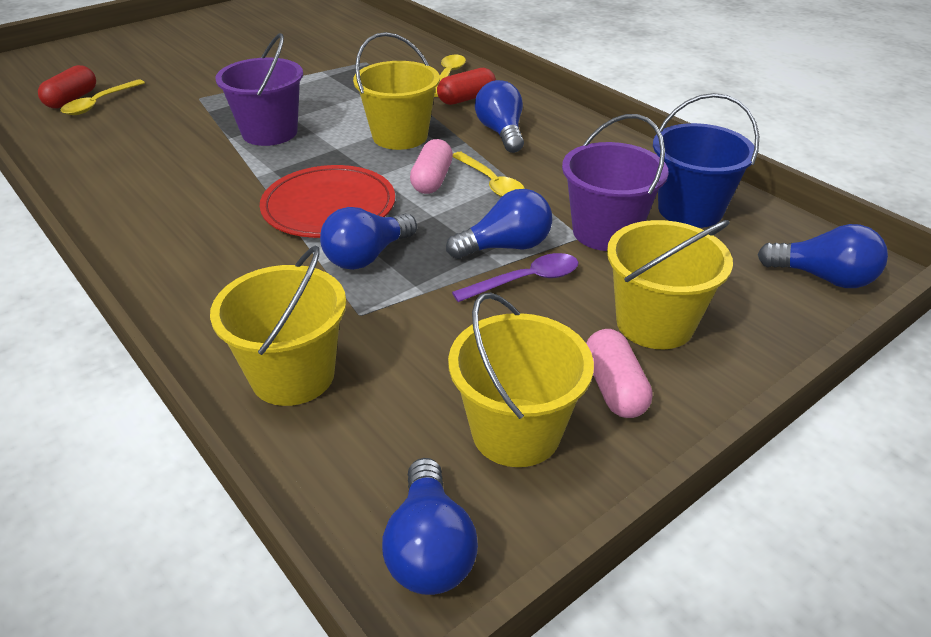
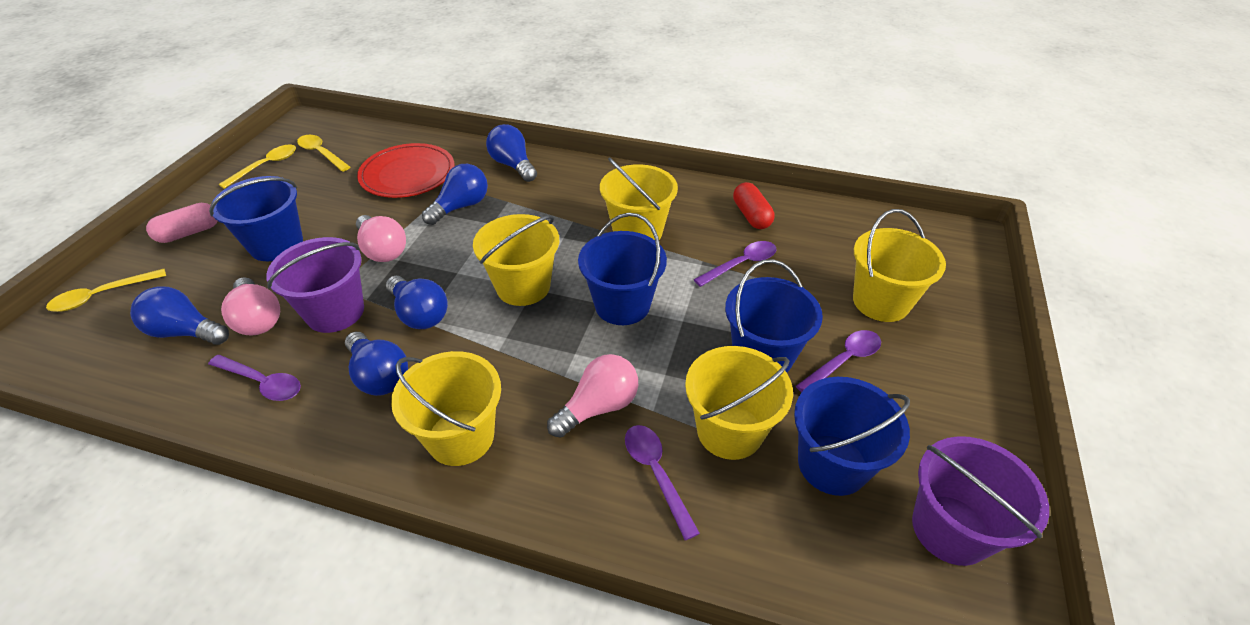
blue bucket: [653,93,759,228] = 1 -> [209,176,303,261] [578,213,667,325] [725,259,823,372] [794,377,910,496] = 4
pink capsule: [410,139,453,194] [586,329,652,418] = 2 -> [146,203,217,243] = 1
pink light bulb: none = 0 -> [221,277,280,336] [356,215,406,262] [547,354,638,438] = 3
purple spoon: [452,253,579,302] = 1 -> [208,355,301,401] [625,425,700,540] [693,241,777,287] [796,330,881,393] = 4
red capsule: [38,65,96,108] [437,68,496,105] = 2 -> [733,182,774,229] = 1
yellow bucket: [210,246,346,406] [353,32,440,150] [448,292,594,467] [607,220,733,349] = 4 -> [391,351,501,466] [473,214,559,306] [600,157,678,240] [685,346,793,460] [853,209,946,322] = 5

